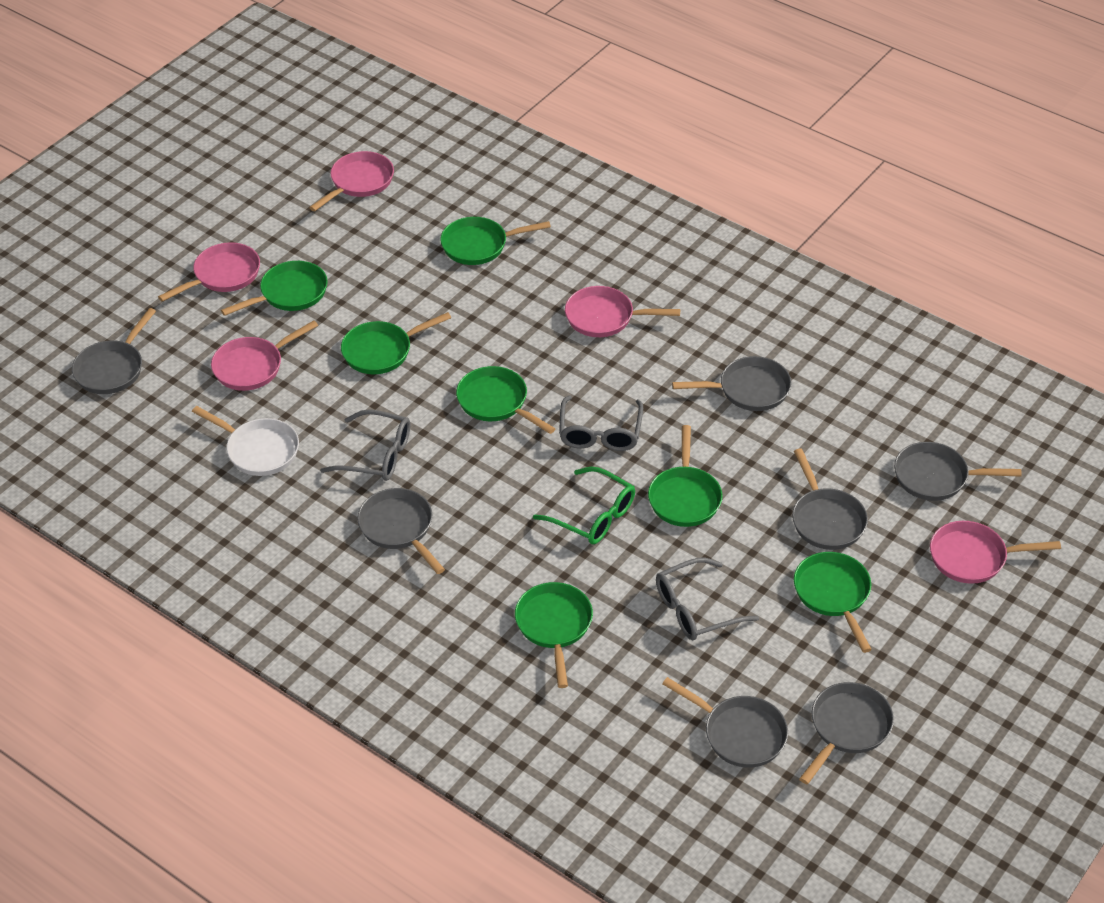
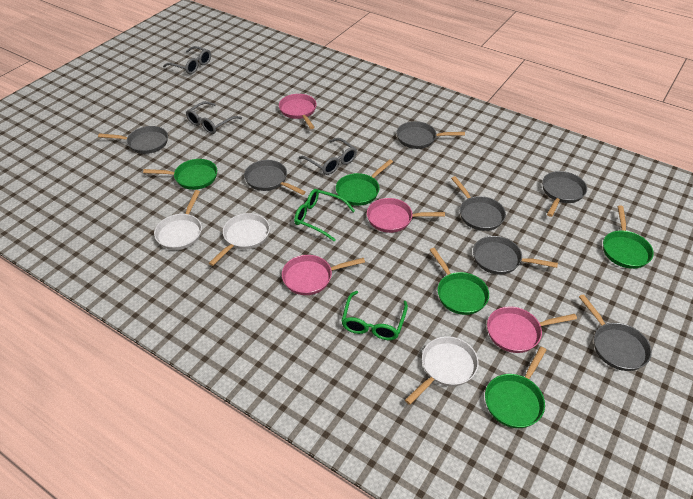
green glasses: [533,467,635,544] = 1 -> [294,189,355,241] [341,291,408,340] = 2
green pan: [221,261,328,316] [341,312,451,374] [440,217,551,265] [456,366,555,434] [515,582,593,688] [648,425,723,527] [794,552,872,653] = 7 -> [143,159,217,190] [336,159,393,206] [430,248,489,315] [485,347,546,428] [603,205,654,269] = 5
pink pan: [158,242,260,302] [211,320,318,391] [309,151,394,211] [565,286,680,337] [930,521,1061,584] = 5 -> [279,94,317,129] [282,255,365,295] [367,198,445,233] [487,306,577,353] = 4
white pan: [192,406,299,476] = 1 -> [154,190,202,250] [209,213,270,266] [405,336,478,405] = 3

